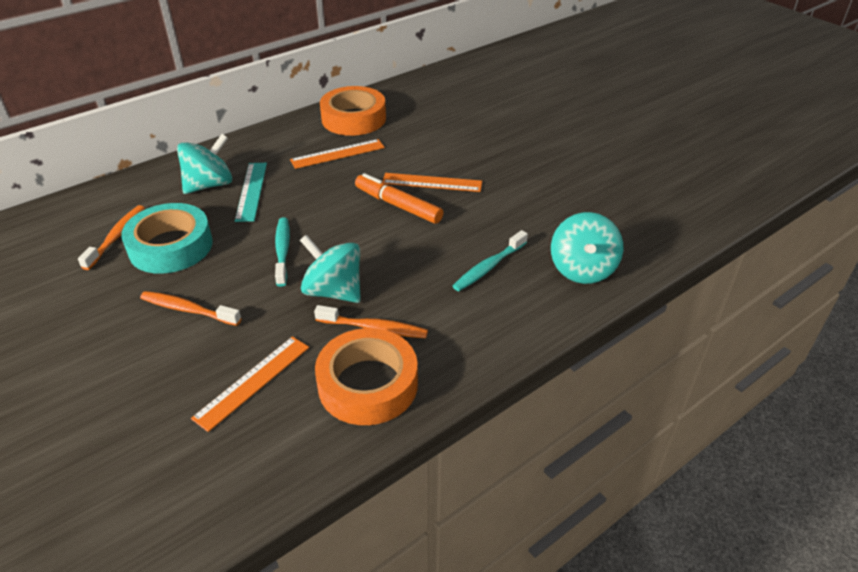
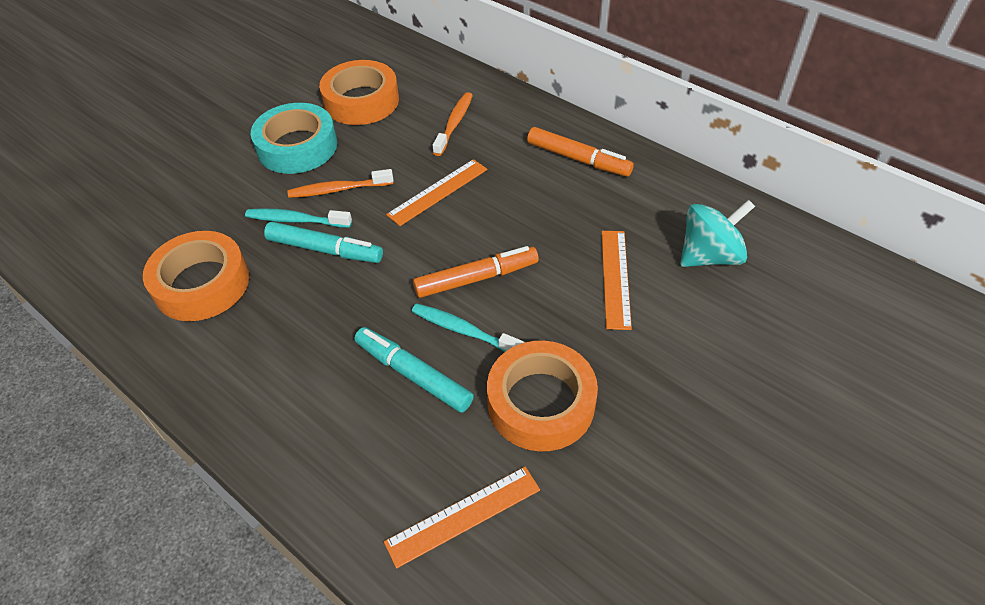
orange marker: [355,173,443,224] = 1 -> [413,246,539,298] [527,127,634,177] = 2
orange tape: [315,328,418,425] [320,86,386,136] = 2 -> [143,231,249,321] [319,60,399,125] [487,341,598,451] = 3
orange toothbrush: [78,205,145,270] [140,291,242,326] [314,305,428,338] = 3 -> [288,169,394,198] [433,92,473,156] = 2
turquoise marker: none = 0 -> [264,222,383,263] [354,327,474,413] = 2
turquoise ruler: [235,163,267,222] = 1 -> none = 0
turquoise spinning top: [177,134,232,194] [300,235,361,303] [551,212,623,284] = 3 -> [680,199,755,267] = 1

